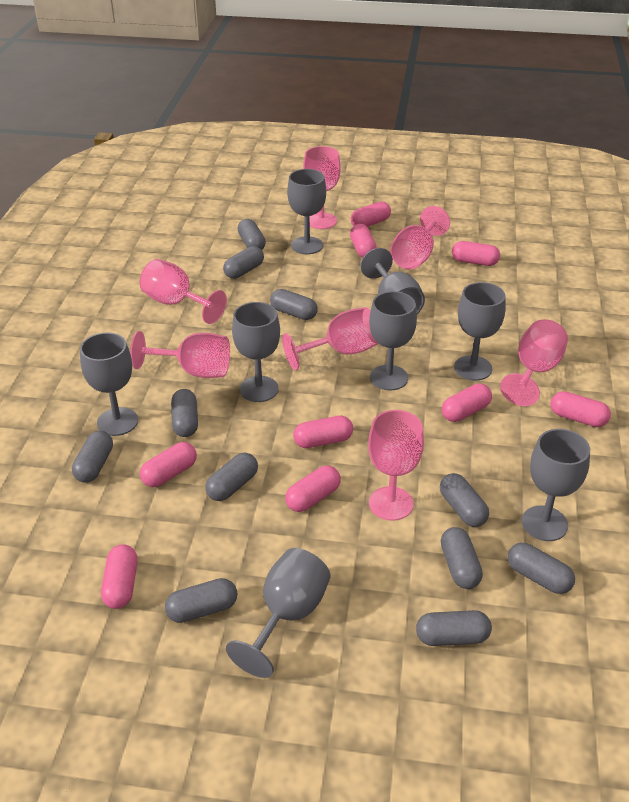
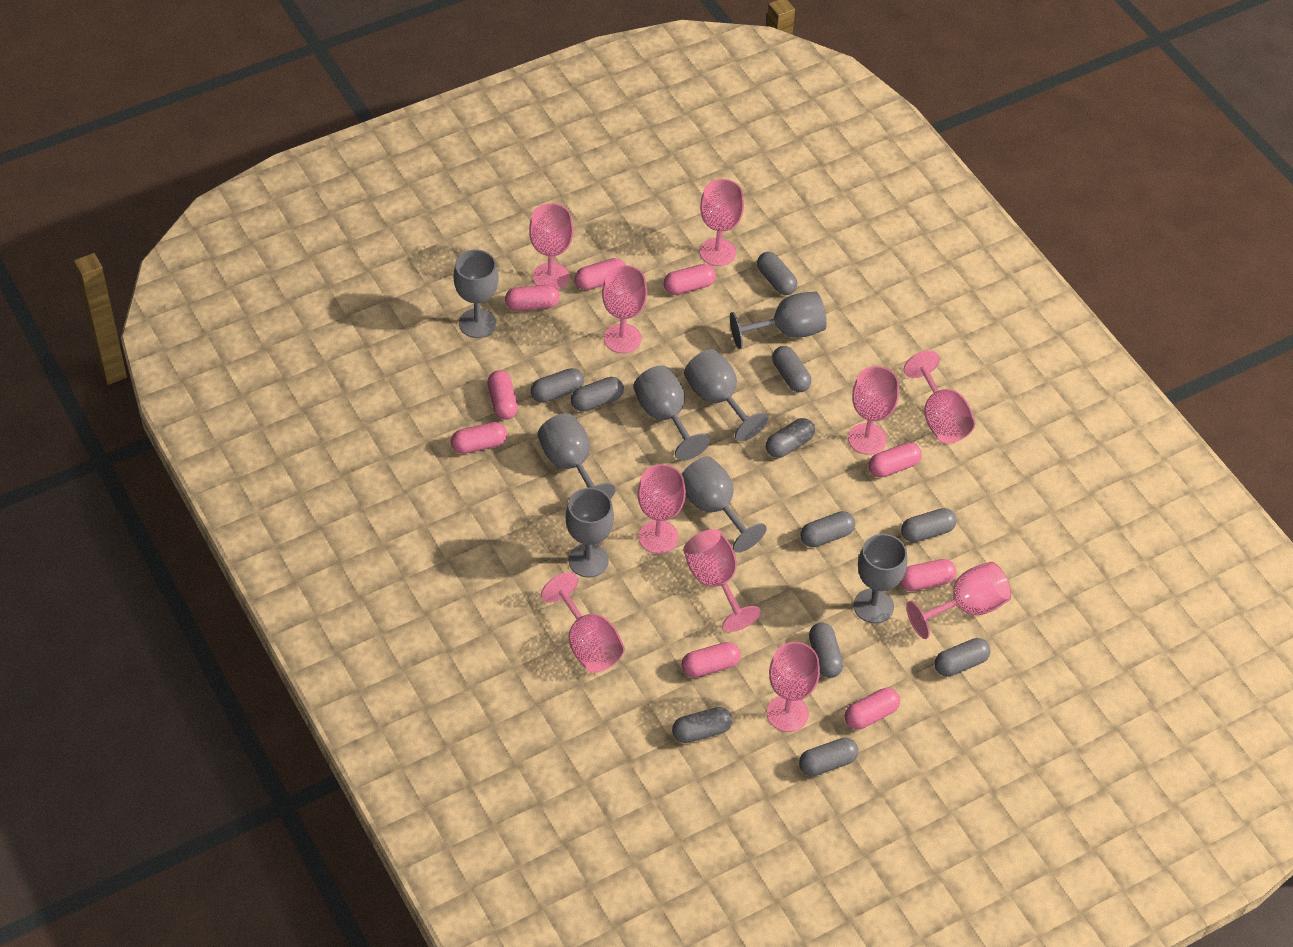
pink goblet: [130,331,230,378] [139,259,227,324] [282,307,378,370] [303,146,341,229] [368,410,424,521] [390,206,450,270] [500,319,568,406] = 7 -> [529,203,573,290] [541,572,625,673] [602,265,647,353] [637,464,686,554] [683,529,761,632] [700,179,744,266] [767,642,820,732] [848,366,899,455] [904,350,975,444] [906,562,1011,639] = 10

